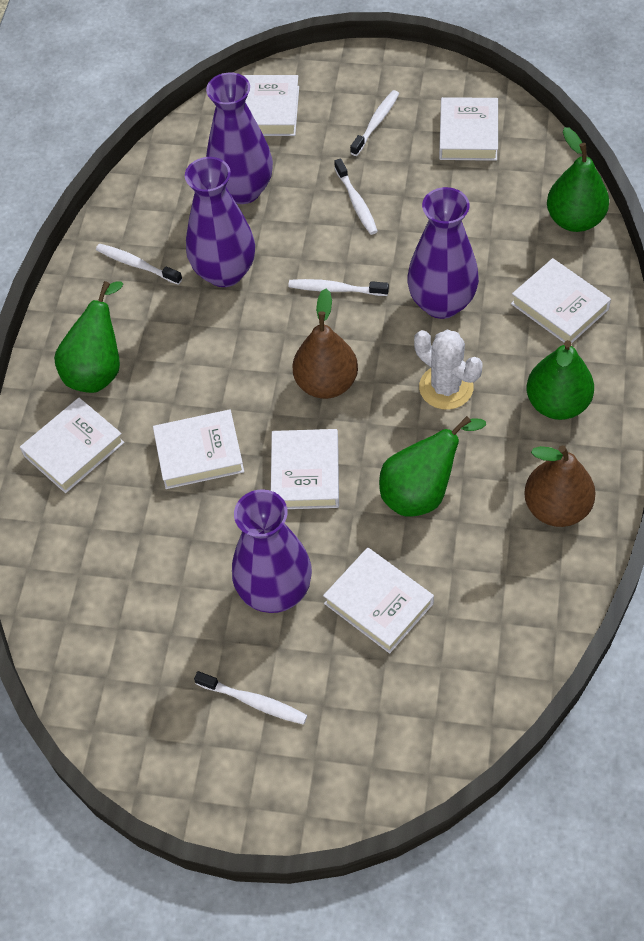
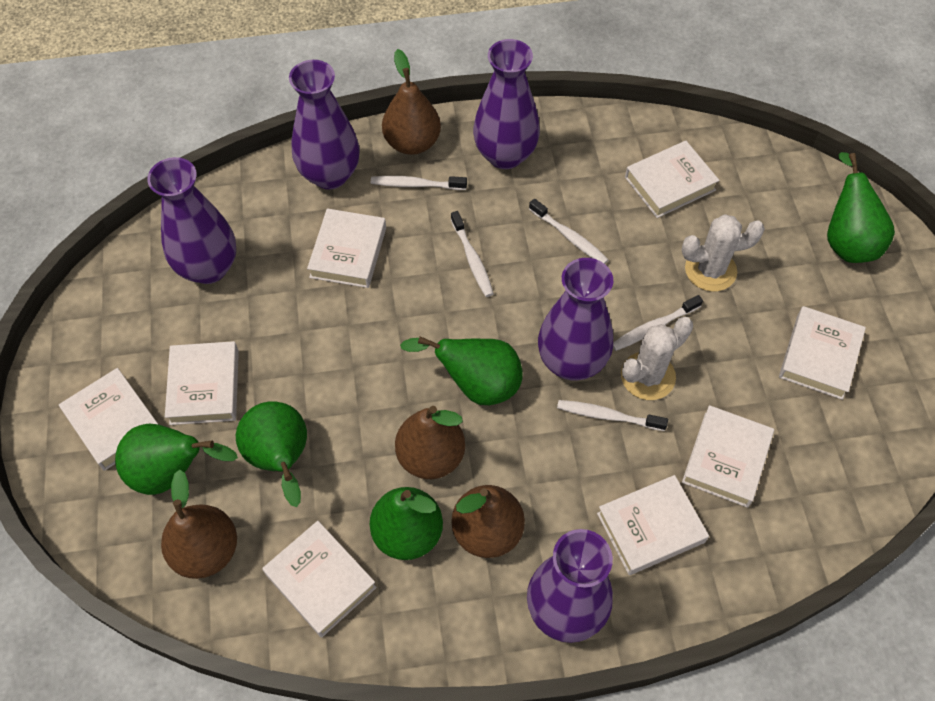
brown pear: [292,289,358,399] [524,445,596,527] = 2 -> [161,470,237,579] [382,49,441,155] [395,406,465,479] [452,485,525,558] = 4
green pear: [54,281,123,393] [379,416,486,517] [527,340,594,420] [547,127,609,232] = 4 -> [115,424,238,495] [236,401,307,507] [370,487,443,560] [400,336,523,405] [827,152,895,263] = 5
purple vase: [185,157,255,287] [206,73,273,204] [232,489,312,613] [407,187,479,319] = 4 -> [147,157,236,284] [289,60,360,189] [473,39,540,169] [527,529,613,643] [538,258,613,381] = 5
white book: [20,398,124,493] [153,410,244,489] [244,75,299,136] [271,429,339,509] [323,547,434,654] [439,97,498,161] [511,258,611,343] = 7 -> [59,368,158,471] [165,341,239,425] [262,521,377,637] [307,208,386,288] [597,475,709,575] [625,141,720,218] [682,405,774,508] [779,306,866,400] = 8
white cactus: [414,330,483,410] = 1 -> [621,317,693,400] [682,214,765,292] = 2

